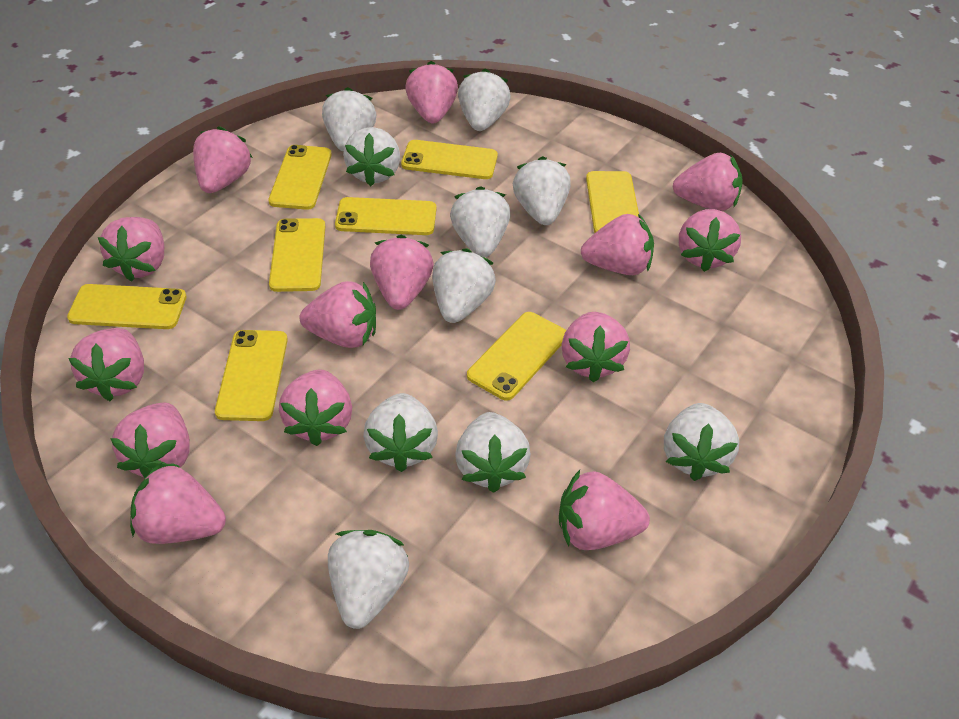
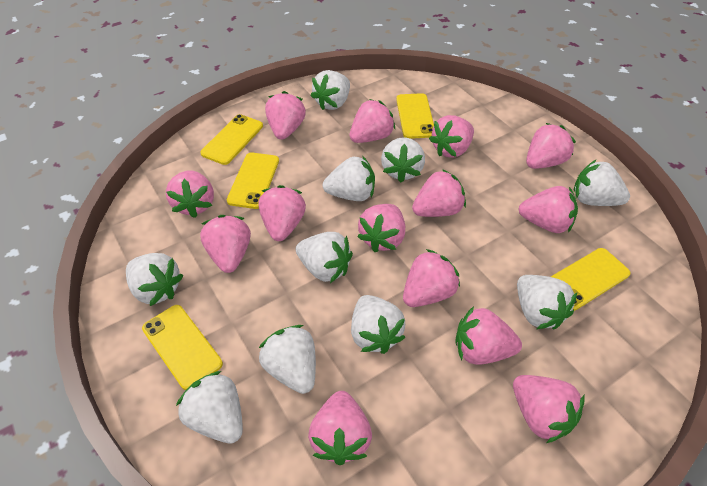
yellow phone: [67,284,187,329] [215,330,288,421] [268,145,332,210] [269,218,325,292] [335,197,436,235] [401,140,498,179] [467,312,567,401] [586,171,639,233] = 8 -> [142,305,223,390] [200,114,263,165] [227,152,279,209] [396,93,434,139] [551,248,631,311] = 5

